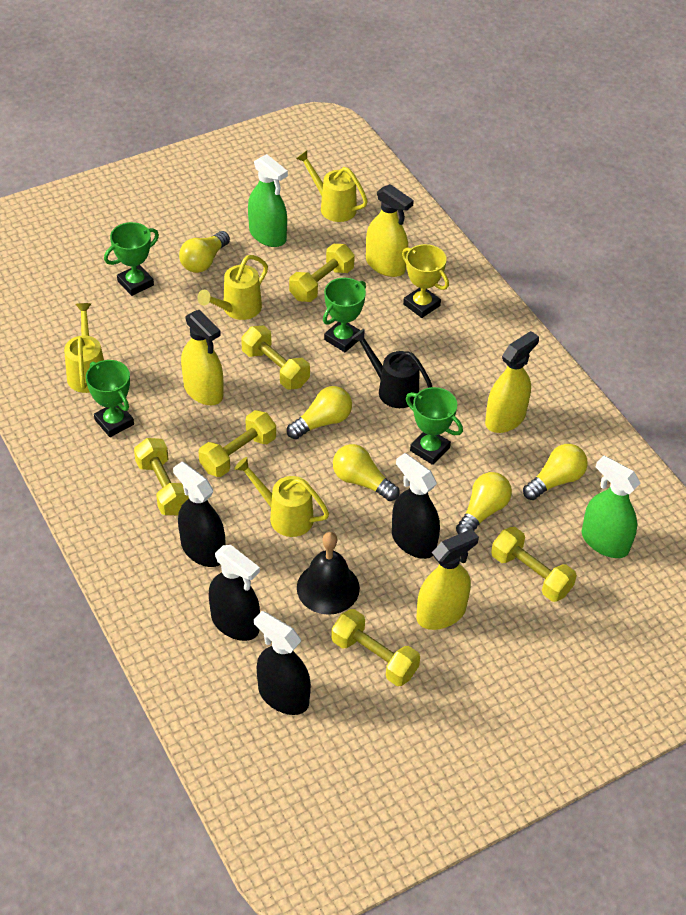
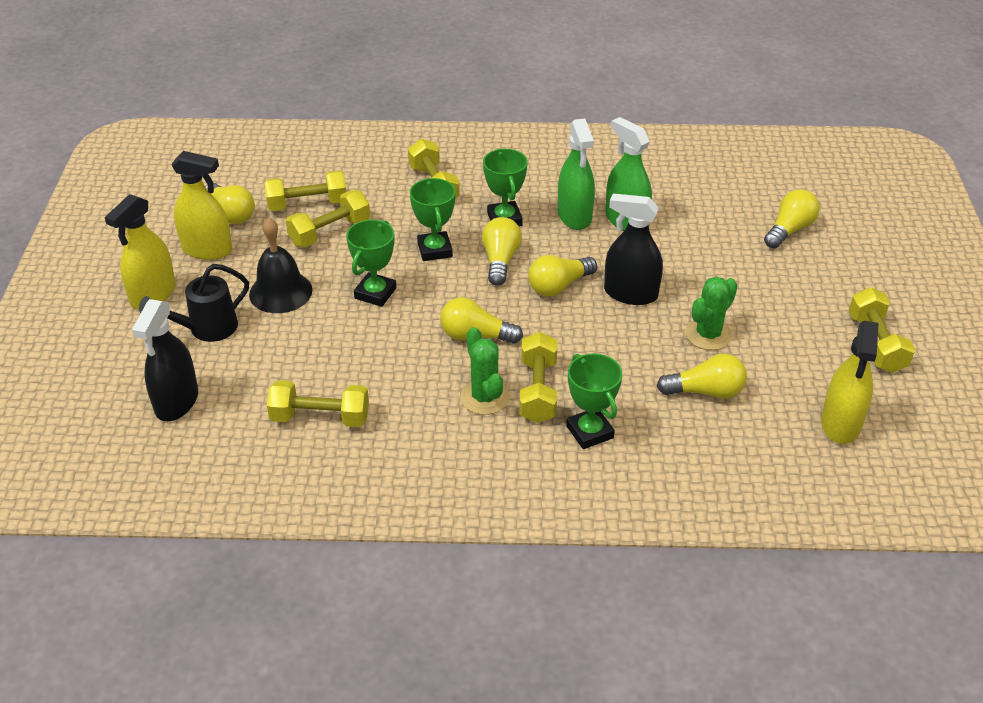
black spray bottle: [173,462,225,567] [209,545,260,641] [254,611,311,715] [392,453,440,559] = 4 -> [132,299,198,421] [604,193,663,305] = 2
green cactus: none = 0 -> [460,327,509,415] [685,276,738,350] = 2
yellow light bulb: [179,231,230,273] [287,386,352,439] [333,444,400,501] [456,472,512,534] [523,444,588,500] = 5 -> [205,183,255,224] [440,297,523,344] [482,217,522,286] [528,255,597,297] [657,353,747,399] [764,189,820,249] = 6
yellow spray bottle: [181,310,223,405] [366,184,414,277] [416,529,479,630] [485,331,539,433] = 4 -> [105,194,176,309] [171,151,233,260] [821,321,879,444] = 3
yellow trophy: [402,244,449,318] = 1 -> none = 0
yellow watering can: [64,303,104,393] [197,255,268,320] [234,457,329,537] [296,150,368,222] = 4 -> none = 0

